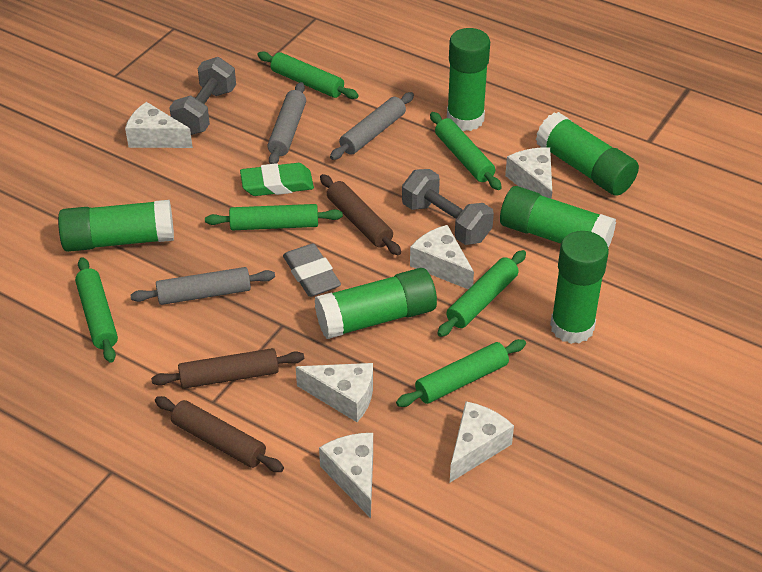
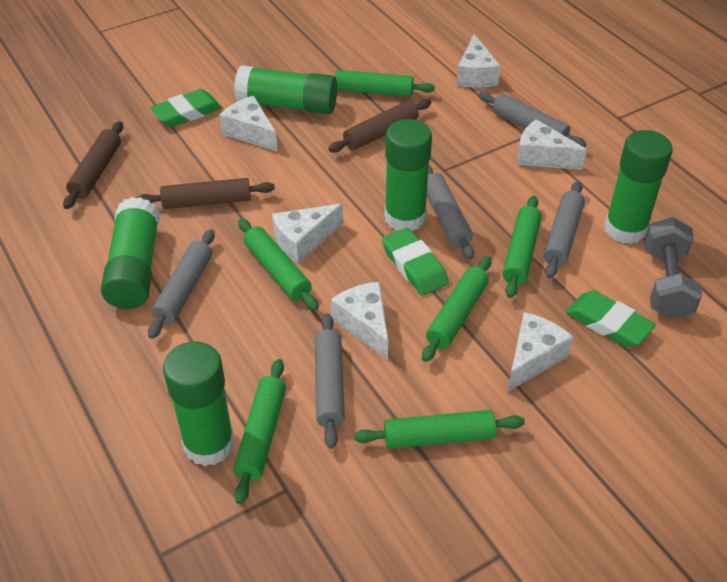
green eraser: [240,163,314,196] = 1 -> [150,89,222,127] [382,228,449,295] [566,290,656,347] = 3
green glue stick: [58,200,174,252] [315,268,437,339] [447,28,490,131] [500,186,616,248] [536,112,639,196] [550,231,609,344] = 6 -> [101,197,160,309] [163,341,235,466] [234,65,337,114] [384,119,432,231] [604,130,673,244] = 5
grey dumbbell: [169,57,236,135] [402,169,494,245] = 2 -> [644,217,702,319] = 1
grey eraser: [283,243,341,297] = 1 -> none = 0
grey rolling pin: [130,267,275,305] [268,82,306,164] [330,92,414,160] = 3 -> [148,229,215,339] [315,314,345,449] [427,165,474,259] [478,92,586,147] [543,181,585,278] = 5

